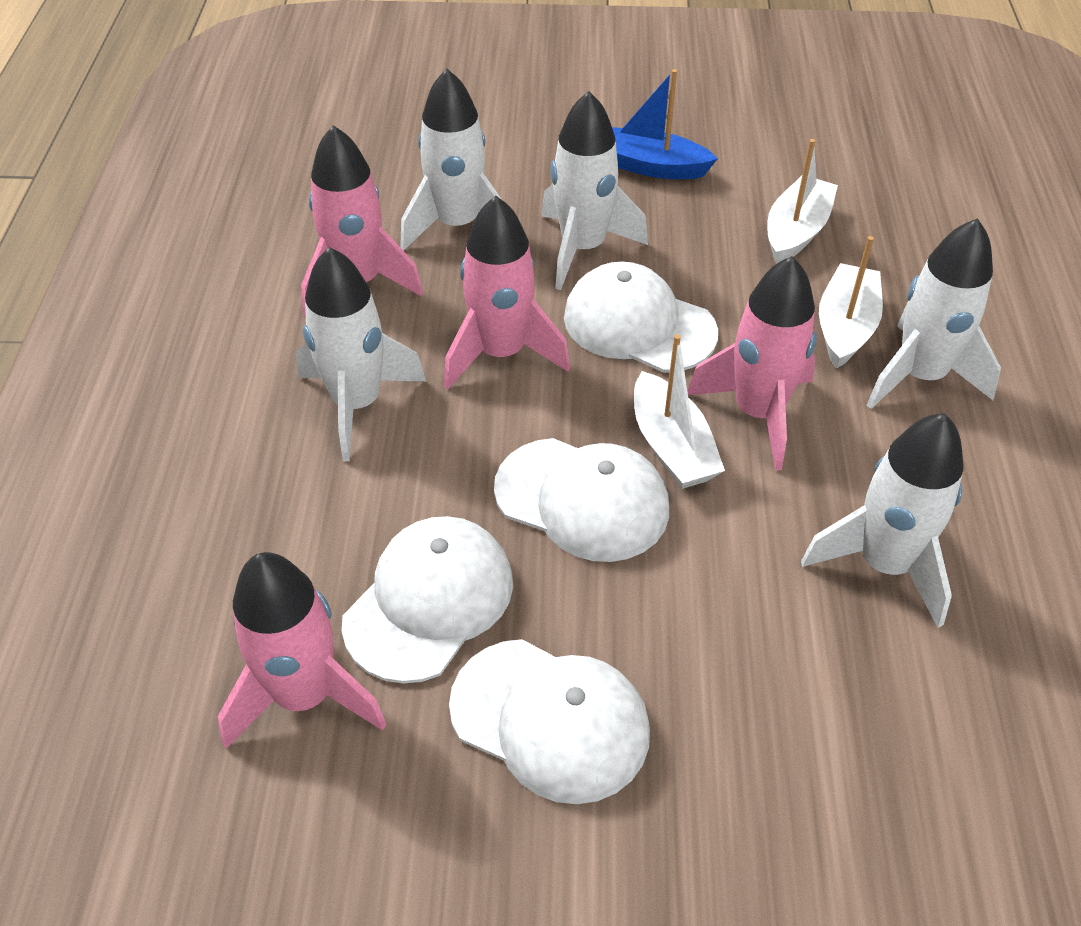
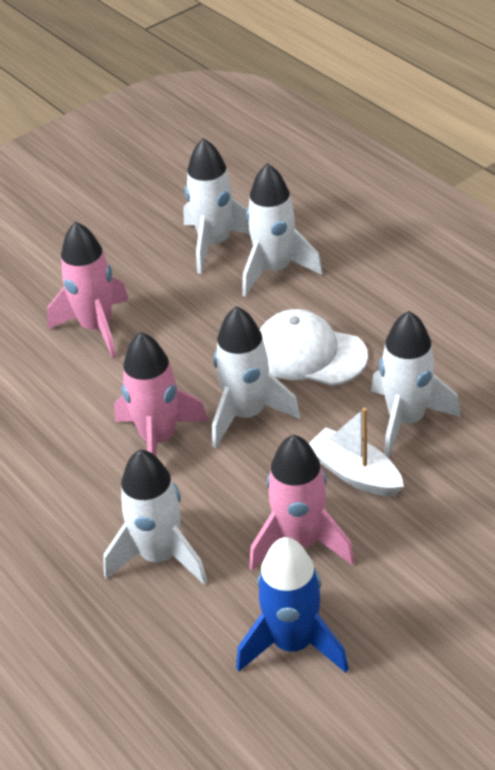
blue boat: [612,69,718,179] = 1 -> none = 0
blue rocket: none = 0 -> [236,537,349,673] = 1
pink rocket: [217,552,386,749] [301,125,423,317] [444,196,570,390] [687,256,817,471] = 4 -> [47,221,129,358] [114,332,209,456] [249,434,354,570] = 3
white boat: [634,334,725,489] [767,139,838,264] [819,236,883,369] = 3 -> [308,407,404,496] = 1
white cap: [342,516,513,684] [449,639,650,804] [494,438,669,562] [564,261,718,373] = 4 -> [260,309,368,386] = 1

